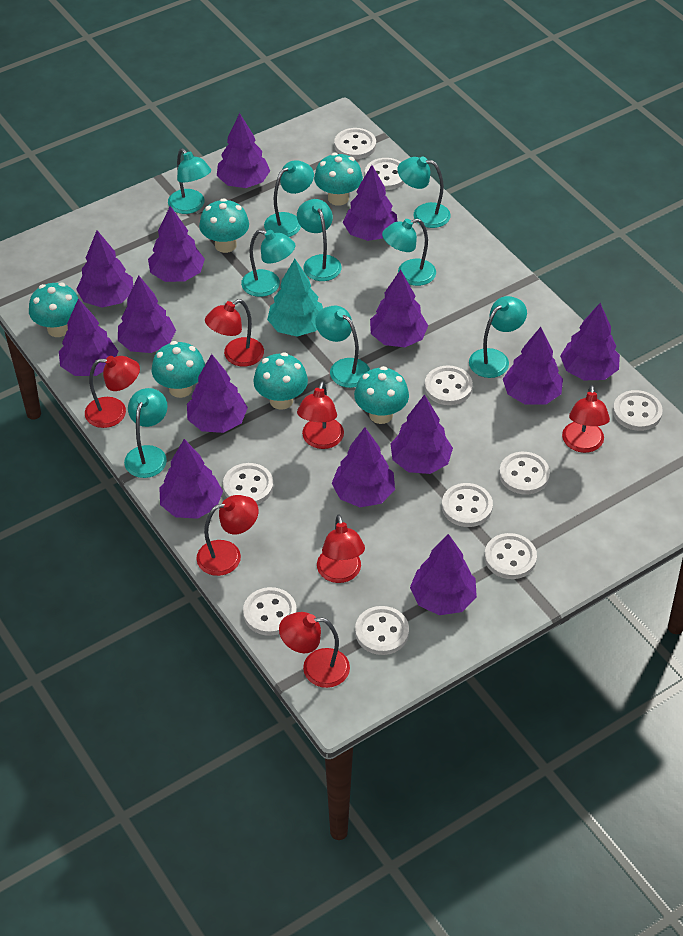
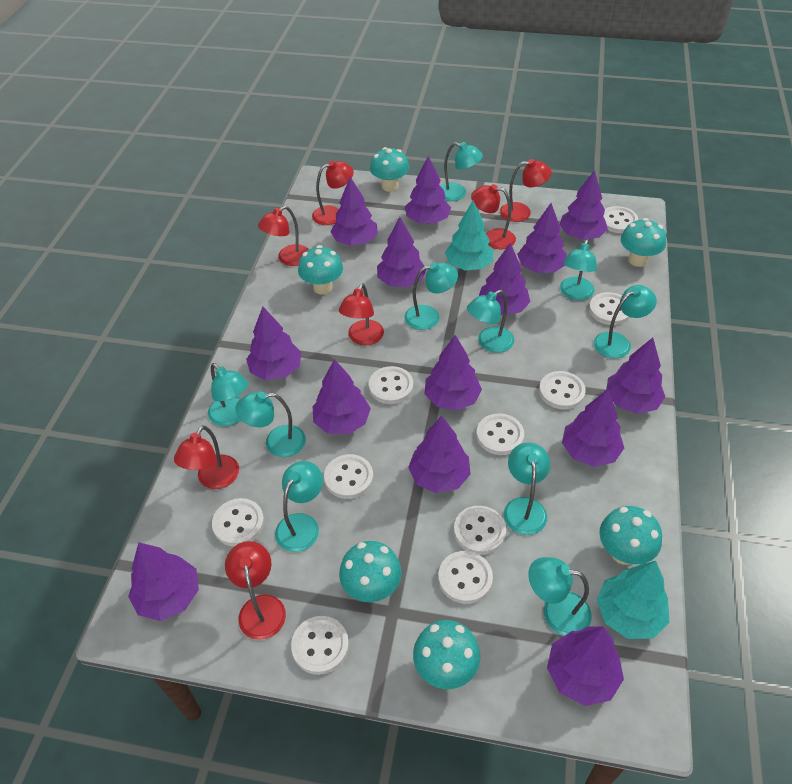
turquoise lamp: [124,388,168,478] [168,148,211,214] [241,229,295,297] [264,160,314,237] [297,199,342,281] [315,306,370,388] [382,219,436,286] [397,156,451,228] [469,296,527,378] = 9 -> [208,363,248,426] [235,391,306,457] [275,461,323,552] [404,262,458,330] [440,142,483,201] [467,290,514,353] [504,442,550,535] [528,557,592,636] [560,239,597,300] [594,285,657,359] = 10
turquoise tree: [267,259,323,337] = 1 -> [445,201,493,270] [596,561,669,639] = 2

